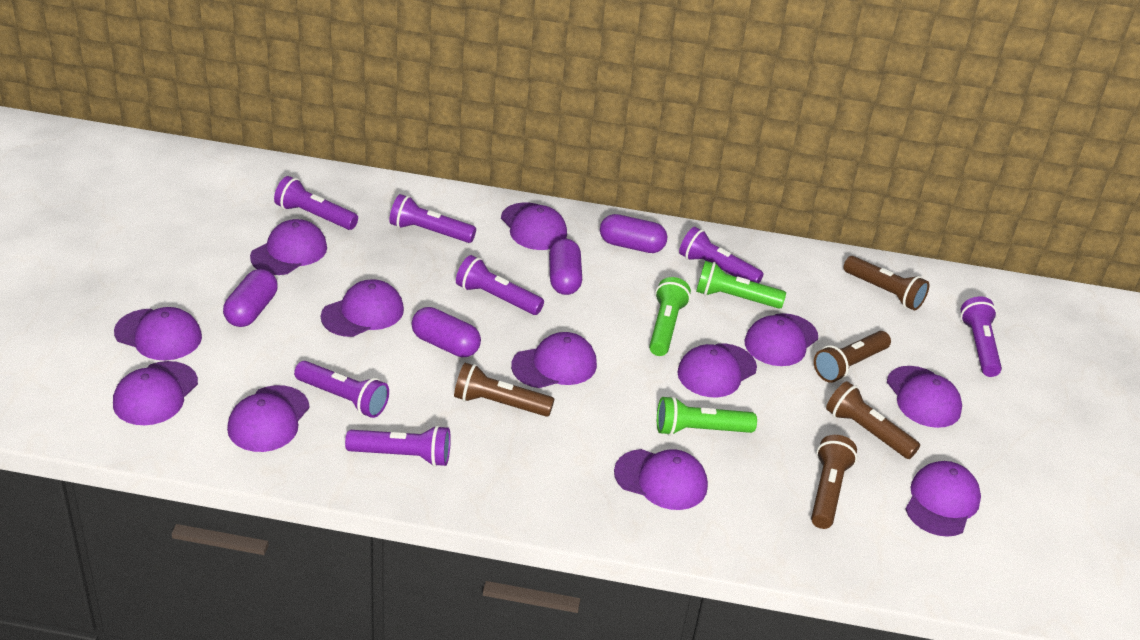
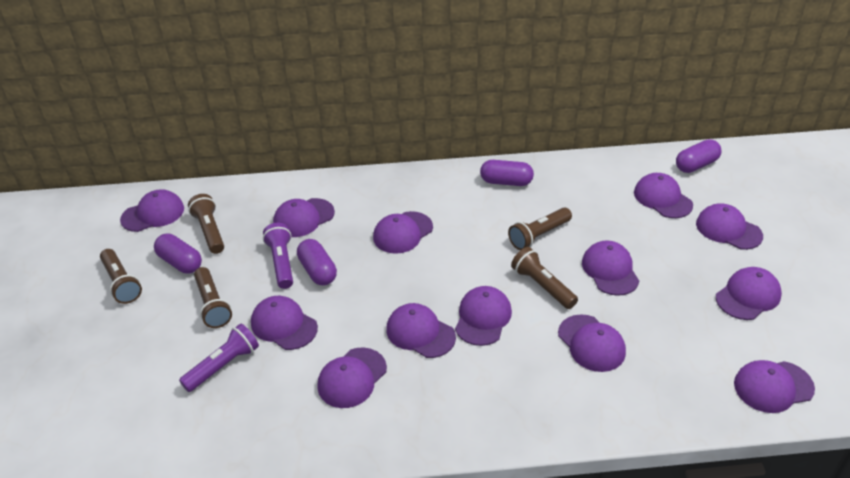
green flashlight: [649,277,691,356] [657,396,757,436] [696,261,786,308] = 3 -> none = 0
purple cap: [113,361,198,425] [114,307,202,361] [227,385,310,452] [250,219,327,275] [321,279,404,337] [501,202,567,250] [511,332,597,388] [614,449,708,510] [677,343,757,397] [745,313,818,366] [887,366,962,428] [905,461,981,537] = 12 -> [120,189,184,232] [251,296,318,350] [273,198,335,237] [317,348,387,408] [373,211,433,254] [386,303,456,358] [455,286,512,346] [558,314,626,372] [582,240,639,296] [634,173,693,218] [696,203,763,250] [716,267,782,320] [734,360,815,413] = 13
purple flashlight: [274,176,358,230] [294,361,389,418] [345,425,451,467] [389,194,476,243] [456,255,544,315] [679,227,764,283] [961,297,1002,377] = 7 -> [179,324,259,392] [263,223,293,289] = 2

